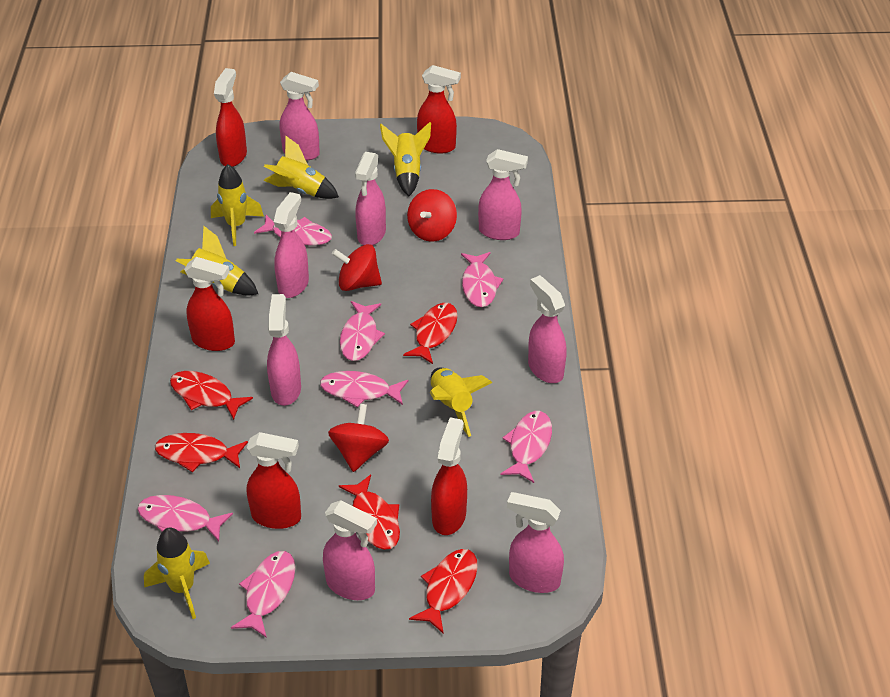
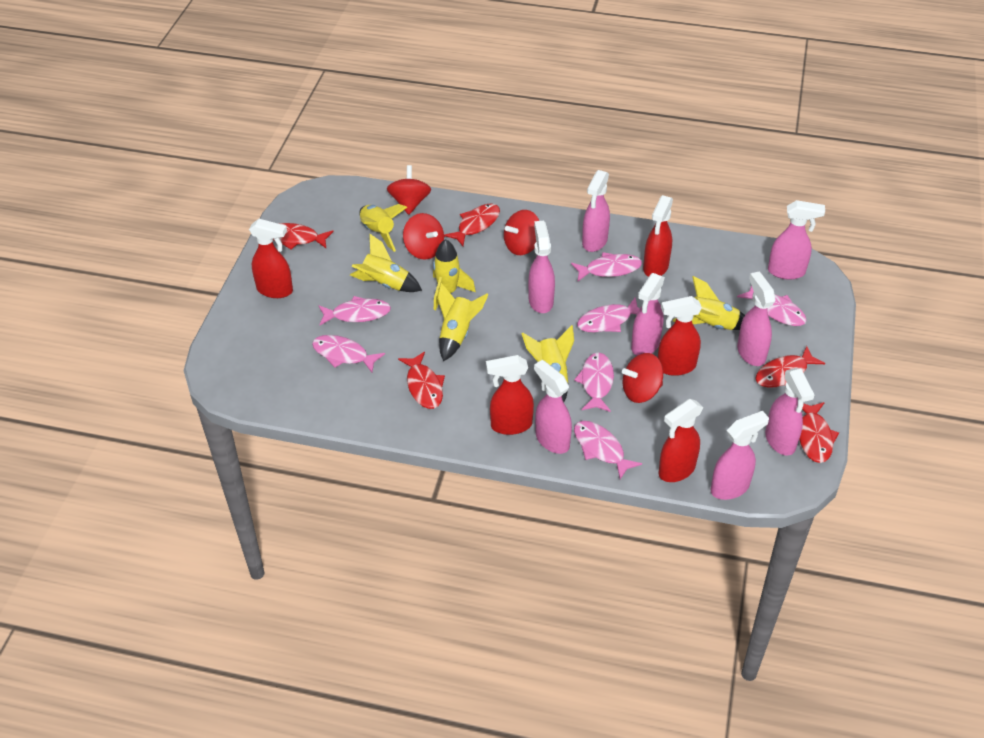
red spinning top: [328,404,389,472] [332,244,382,291] [407,189,457,242] = 3 -> [387,165,431,215] [403,213,444,260] [504,210,539,255] [622,353,663,403] = 4

